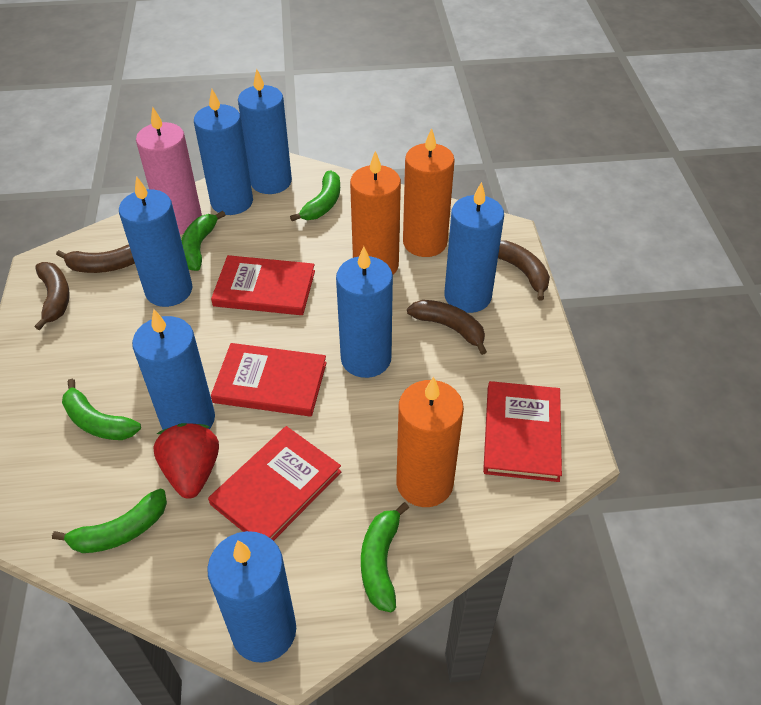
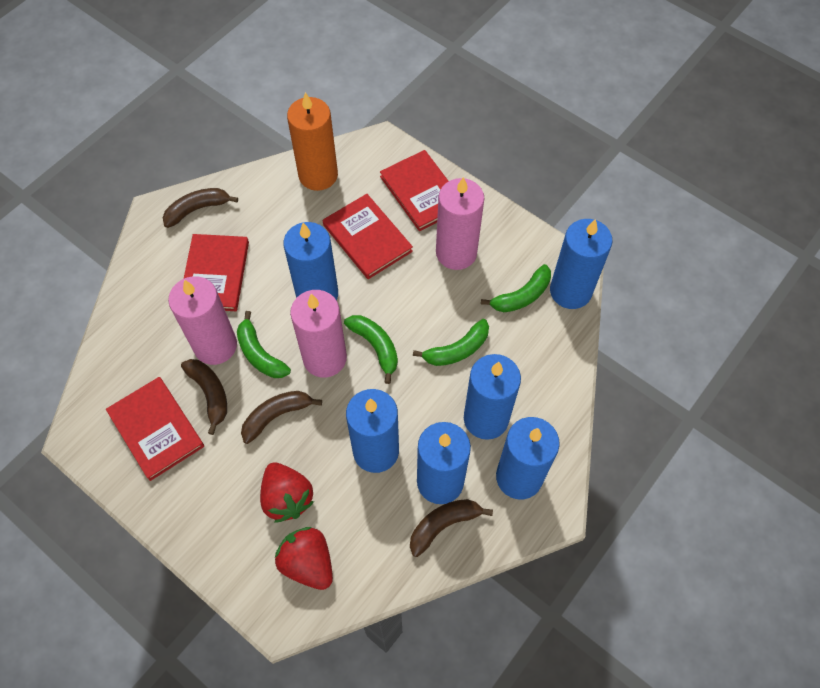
blue candle: [119,176,192,307] [132,309,215,430] [194,89,253,215] [207,531,296,663] [238,69,292,194] [336,246,393,378] [444,182,504,313] = 7 -> [283,222,338,300] [346,389,399,473] [417,422,471,504] [464,354,521,440] [496,417,560,499] [550,219,613,309] = 6
green banana: [52,489,167,553] [62,379,141,440] [181,211,225,271] [290,171,340,221] [361,502,409,612] = 5 -> [237,311,291,378] [344,315,398,384] [413,319,489,366] [481,264,551,312] = 4
orange candle: [350,151,401,275] [396,376,464,507] [403,128,455,257] = 3 -> [287,92,338,191] = 1
pink candle: [136,107,202,234] = 1 -> [168,276,237,365] [290,290,347,378] [436,177,484,270] = 3
red strawberry: [154,423,219,499] = 1 -> [260,462,314,523] [275,527,333,590] = 2

